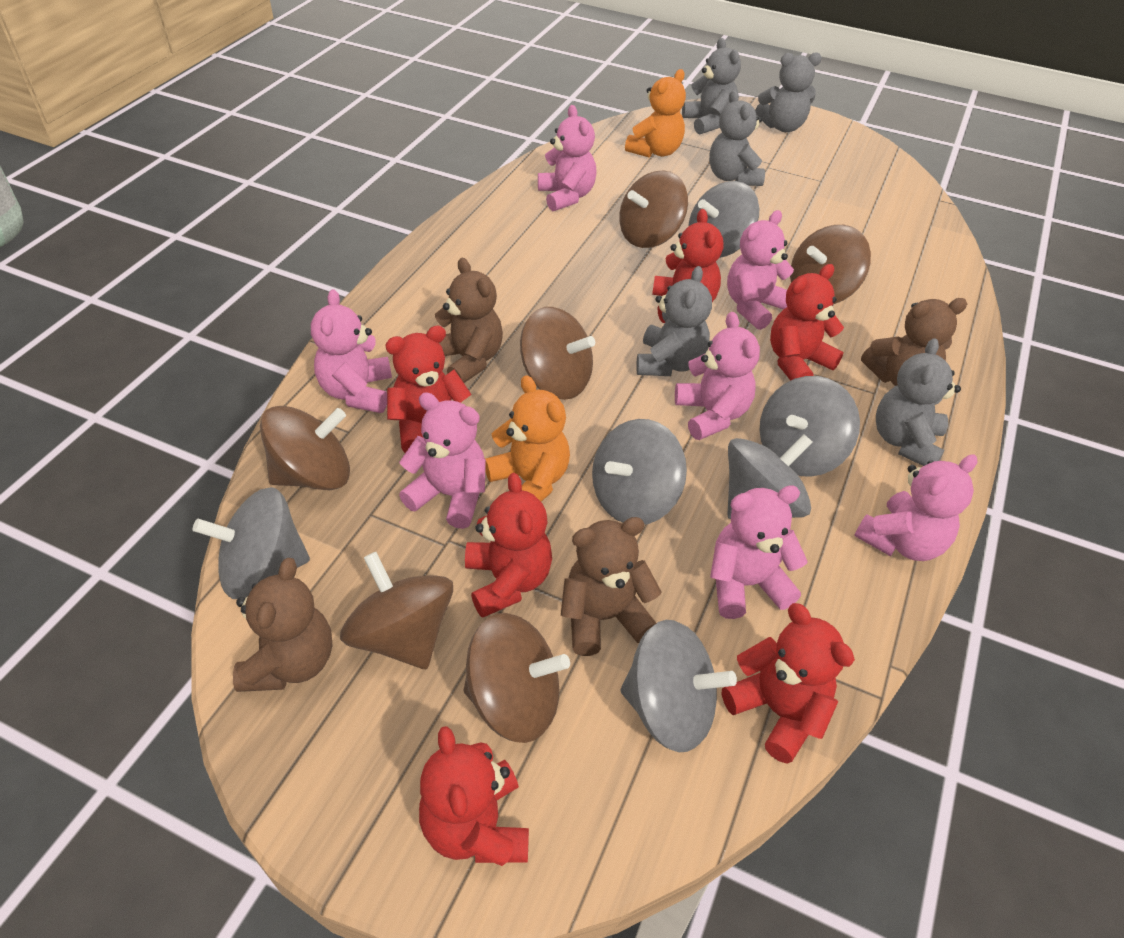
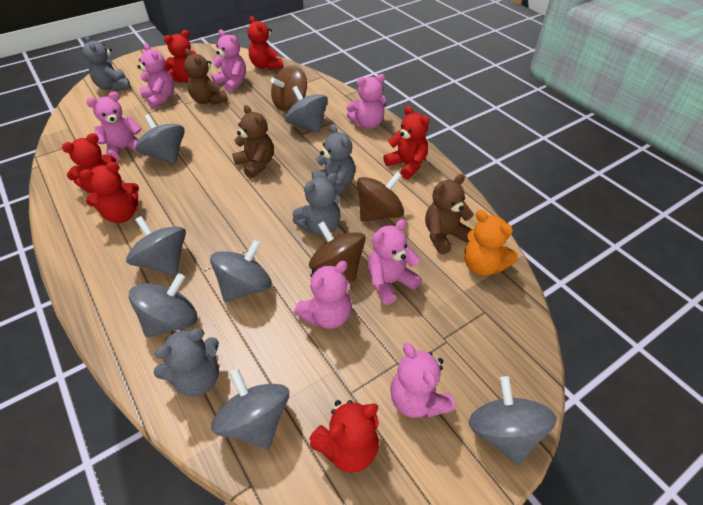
brown spinning top: [260,406,350,490] [340,552,453,669] [464,613,570,743] [520,307,595,400] [619,170,688,248] [790,225,871,304] = 6 -> [271,65,307,111] [309,221,366,282] [357,172,404,222] = 3
brown teddy bear: [233,558,332,692] [435,258,503,383] [561,517,662,656] [861,298,967,386] = 4 -> [184,49,228,105] [232,105,274,179] [425,174,474,254] = 3
grey spinning top: [193,487,310,599] [592,419,687,525] [621,620,737,752] [688,181,759,258] [727,434,813,519] [759,376,860,477] = 6 -> [126,216,186,275] [129,273,197,337] [136,114,184,164] [210,240,272,302] [211,368,289,449] [285,86,328,133] [469,376,556,465] = 7
grey teddy bear: [636,266,712,376] [682,38,741,135] [709,90,765,186] [755,52,822,132] [876,338,961,466] = 5 -> [83,35,131,91] [154,328,219,397] [292,173,341,236] [312,124,355,195] = 4
orange teddy bear: [485,375,570,502] [625,69,686,158] = 2 -> [464,210,518,275] = 1

